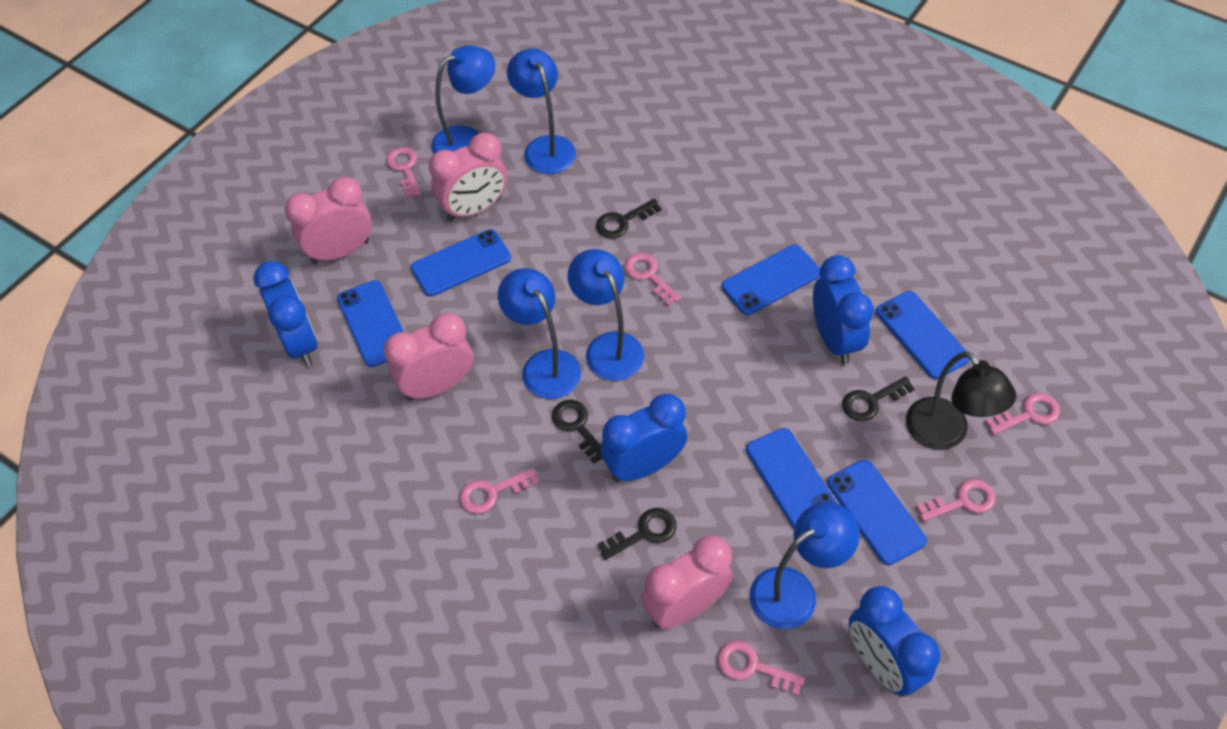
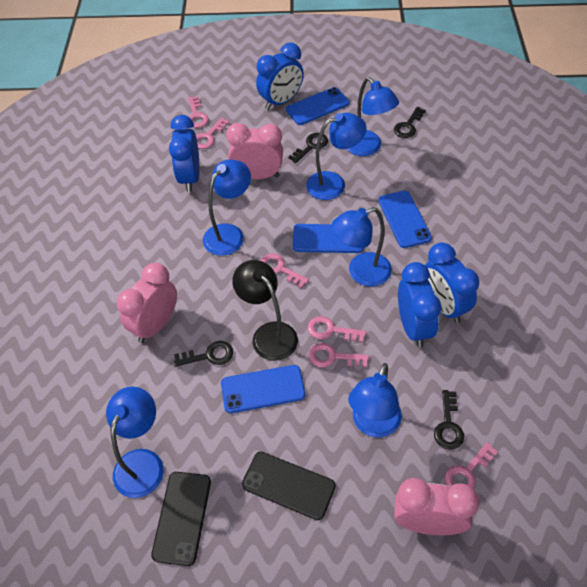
black phone: none = 0 -> [151,472,211,566] [242,452,336,520] = 2
blue lamp: [431,45,495,153] [498,268,581,399] [507,48,576,174] [568,249,644,381] [750,502,860,629] = 5 -> [106,387,164,498] [203,160,251,256] [306,113,367,200] [331,207,392,287] [347,77,399,156] [348,363,402,437] = 6
blue phone: [337,280,404,367] [411,229,511,297] [722,245,820,315] [746,428,838,528] [827,459,927,565] [876,291,970,379] = 6 -> [221,365,305,413] [286,87,349,125] [293,224,364,253] [378,190,432,248] = 4
pink clock: [285,176,371,264] [384,312,473,401] [429,132,507,221] [641,536,733,629] = 4 -> [117,263,177,343] [226,123,283,179] [394,478,479,535] = 3

